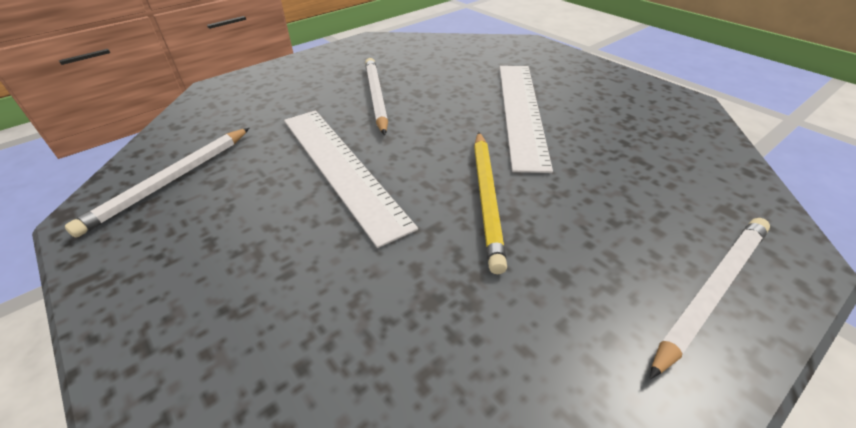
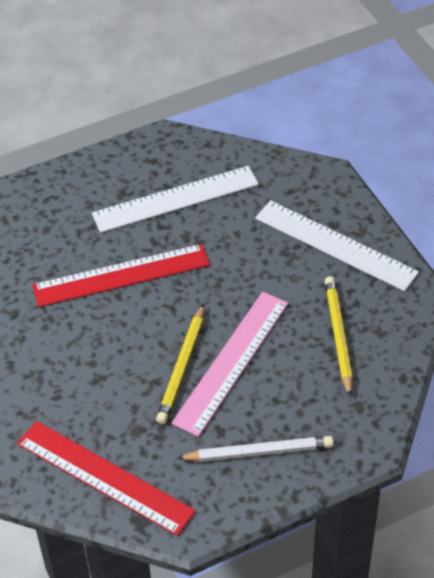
pink ruler: none = 0 -> [171,292,288,437] = 1
red ruler: none = 0 -> [17,421,196,536] [32,244,210,307] = 2
white pencil: [65,128,250,238] [365,58,388,135] [650,218,770,379] = 3 -> [177,436,334,462] = 1
yellow pencil: [474,132,507,274] = 1 -> [156,304,204,424] [325,277,353,397] = 2

